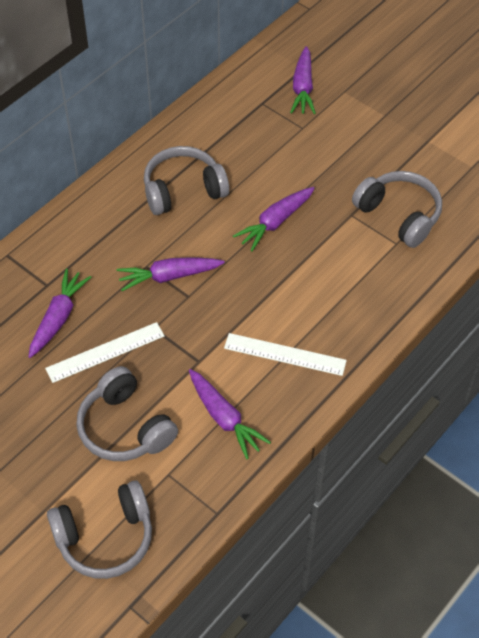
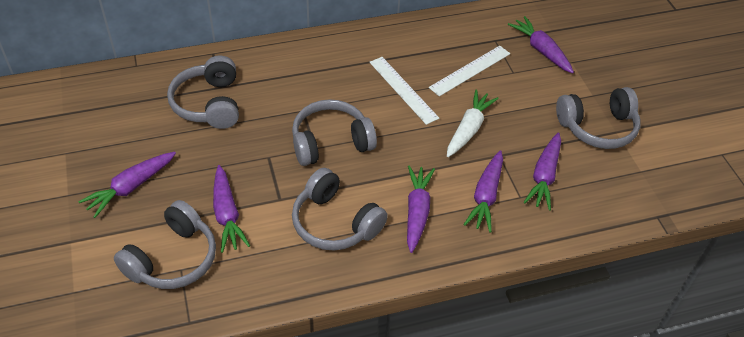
grey headphones: [47,480,152,579] [76,366,178,461] [144,146,229,215] [352,171,442,248] = 4 -> [114,200,216,289] [167,56,239,129] [292,99,377,166] [292,168,388,250] [556,87,641,149] = 5
purple carrot: [28,269,91,358] [117,257,225,291] [189,369,271,459] [233,187,315,251] [290,46,316,114] = 5 -> [78,152,176,218] [213,165,250,253] [407,165,435,253] [463,150,503,233] [508,16,574,73] [523,133,561,211] = 6
white carrot: none = 0 -> [447,89,499,157] = 1

